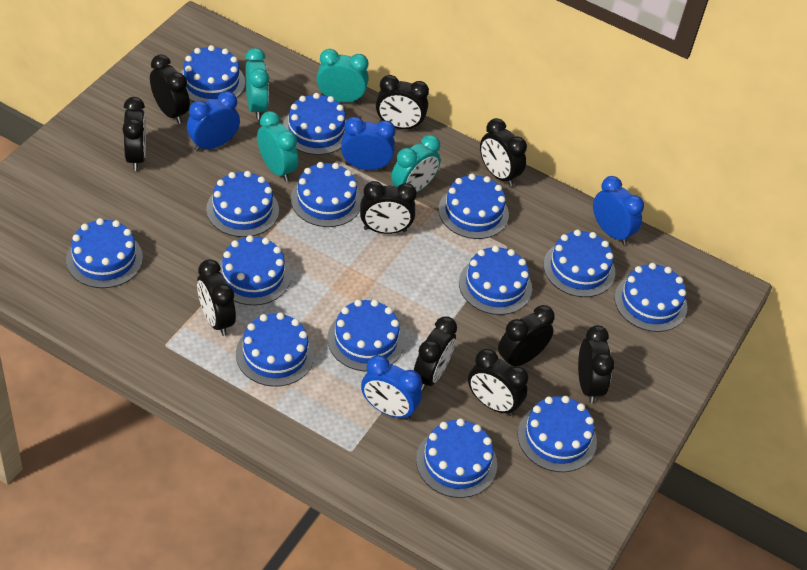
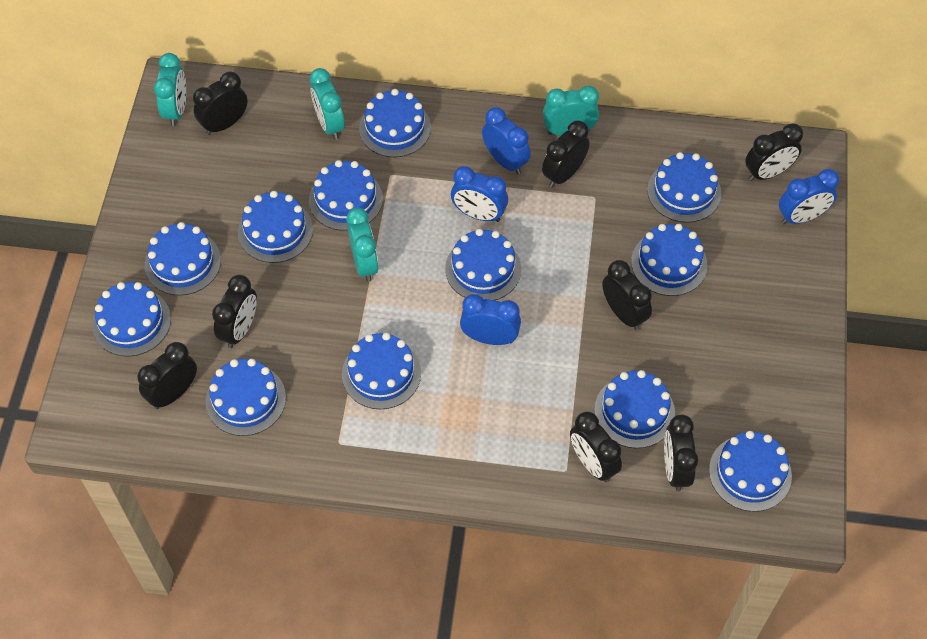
black clock: [122,97,146,171] [150,55,190,124] [197,259,236,336] [360,181,417,234] [376,75,429,130] [414,316,457,391] [468,349,528,416] [480,118,527,187] [498,305,555,366] [578,325,615,404] = 10 -> [137,342,197,409] [193,72,248,135] [212,275,257,348] [542,121,590,188] [570,412,622,482] [602,260,652,330] [664,415,698,491] [745,123,803,181] = 8
blue cake: [66,218,143,288] [180,45,245,102] [206,171,279,237] [219,235,291,305] [236,312,314,387] [283,93,347,155] [291,162,362,227] [327,299,404,371] [416,419,497,498] [438,174,509,239] [459,246,532,315] [517,396,597,472] [544,229,615,297] [614,263,687,332] = 14 -> [93,282,171,357] [145,222,221,296] [206,359,286,436] [238,191,313,263] [309,160,383,231] [342,333,421,409] [359,89,431,157] [445,229,521,300] [594,370,675,448] [631,224,707,296] [647,152,721,223] [709,431,792,512] = 12

